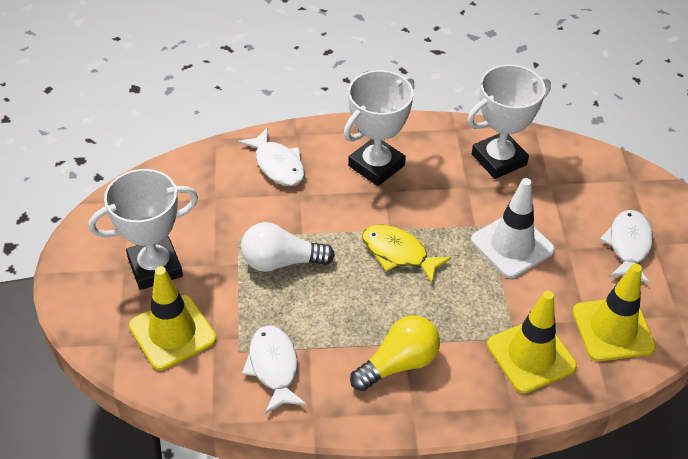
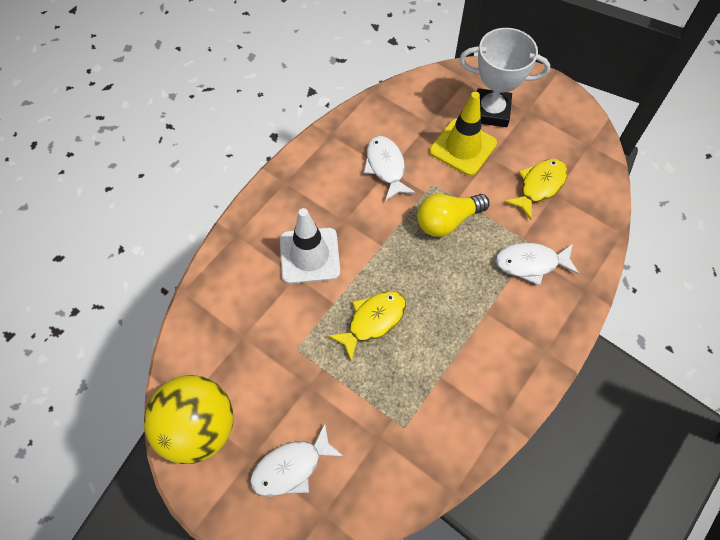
white light bulb: [241,222,335,272] = 1 -> none = 0
white trophy: [89,169,198,290] [344,70,414,186] [467,65,551,179] = 3 -> [459,28,550,127] = 1
yellow ball: none = 0 -> [144,375,234,464] = 1
yellow fish: [362,225,451,283] = 1 -> [328,291,406,361] [504,159,567,220] = 2
yellow traffic cone: [129,266,216,370] [487,290,577,393] [572,264,656,361] = 3 -> [430,92,497,176] = 1

